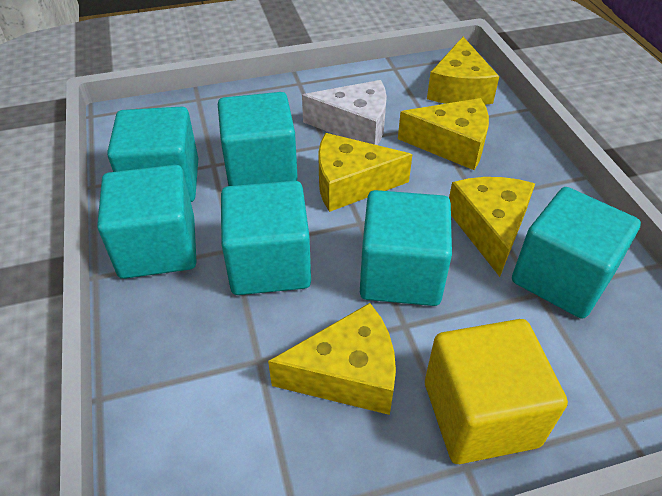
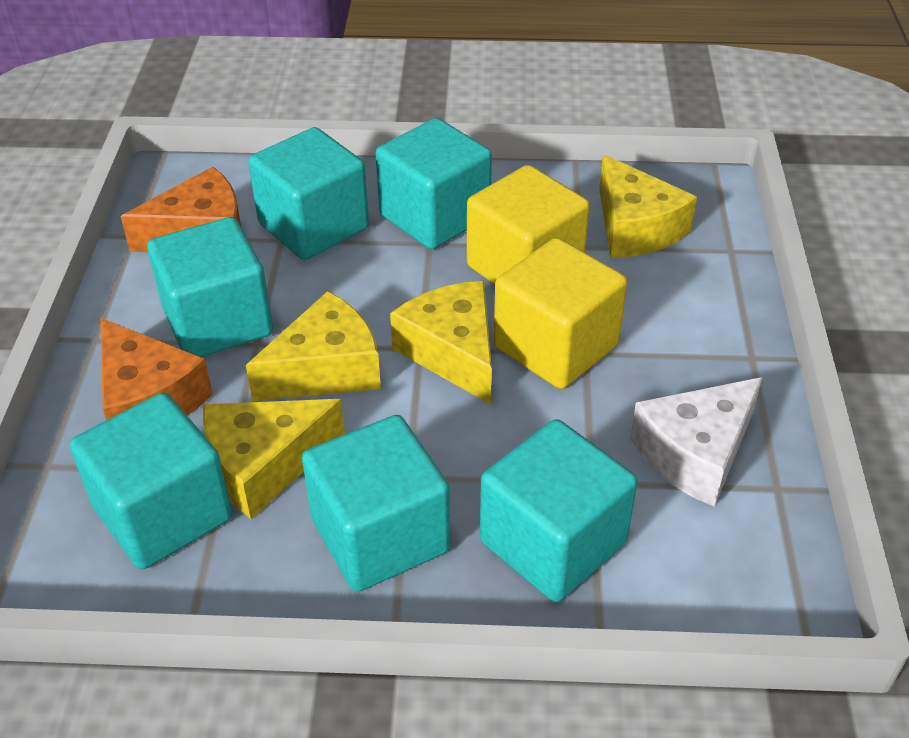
orange cheese: none = 0 -> [100,318,213,420] [120,167,241,252] = 2
yellow cheese: [268,303,396,415] [318,133,412,212] [398,98,489,170] [427,37,499,105] [449,177,535,277] = 5 -> [203,399,345,519] [246,291,381,401] [390,281,492,405] [599,155,697,258] = 4
yellow cube: [425,319,568,464] = 1 -> [467,165,590,284] [494,238,627,389] = 2

